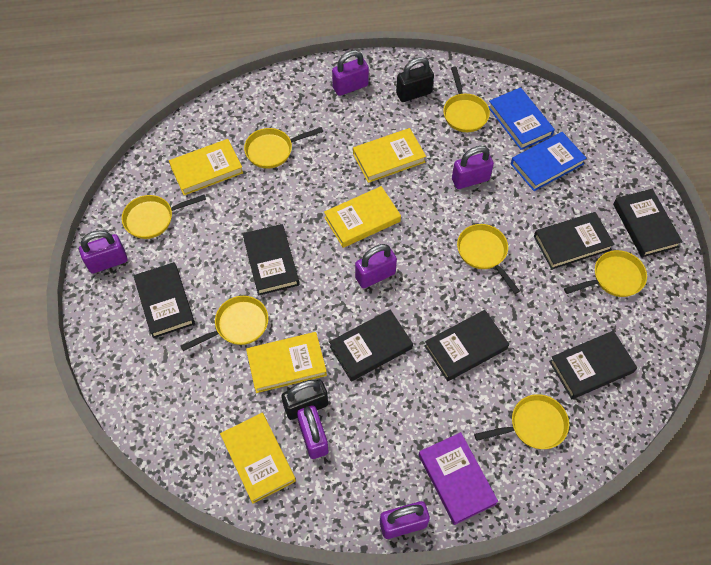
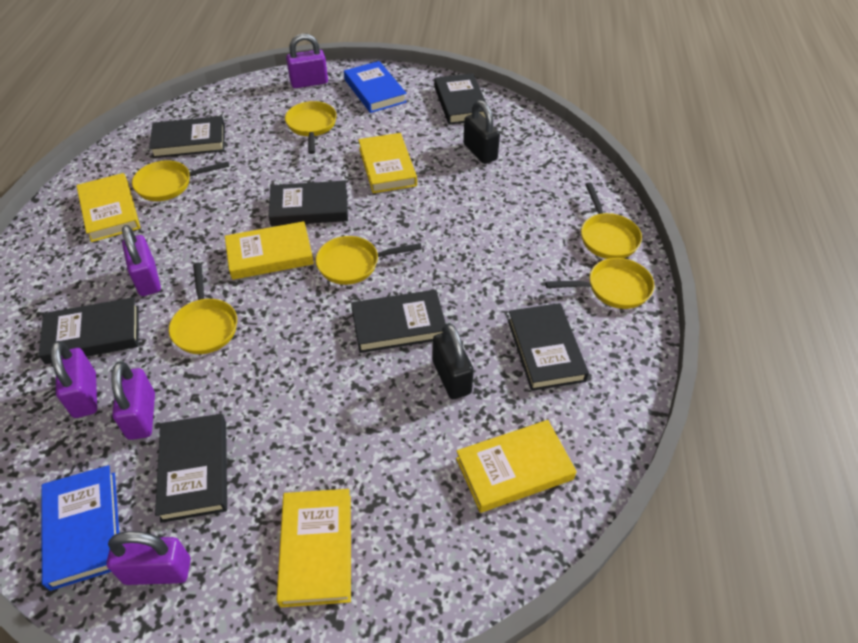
purple book: [419,432,498,525] = 1 -> none = 0
purple padlock: [79,230,128,274] [297,405,328,459] [332,50,369,96] [355,244,397,288] [380,501,430,539] [452,146,494,189] = 6 -> [51,341,97,418] [107,531,191,585] [111,362,155,440] [122,225,161,296] [286,33,328,88] = 5
yellow pan: [122,195,206,239] [181,296,268,351] [244,127,323,169] [443,67,490,132] [457,224,520,294] [474,394,569,449] [564,250,647,297] = 7 -> [132,160,229,201] [169,263,237,354] [285,101,337,154] [316,236,422,285] [545,258,655,309] [581,182,642,259] = 6

